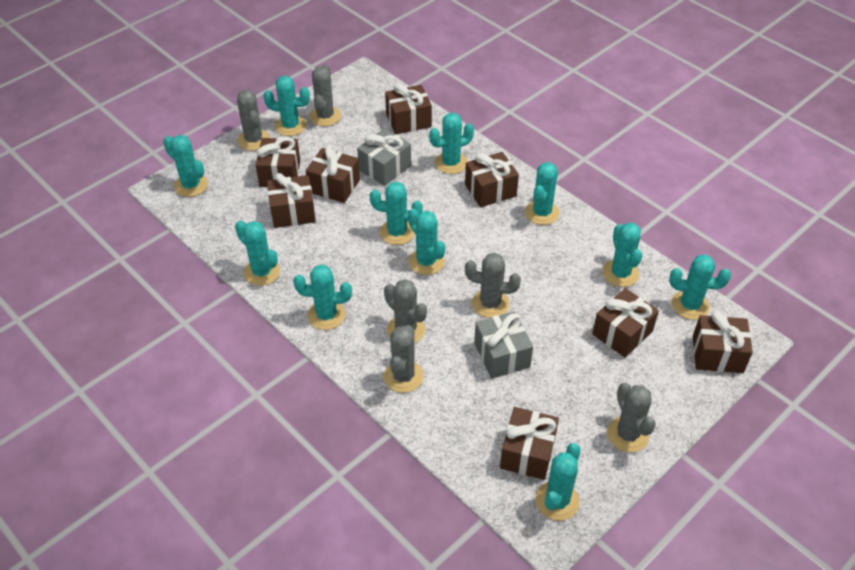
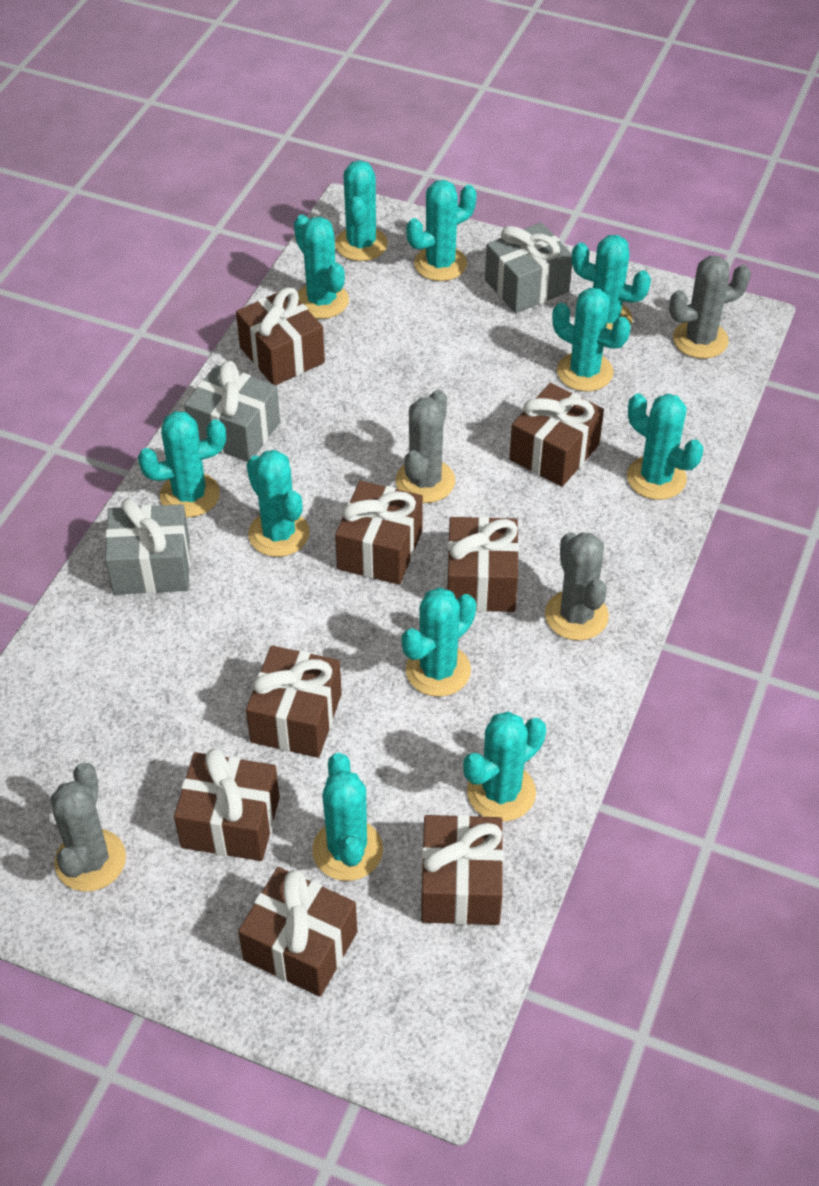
grey cactus: [237,90,270,151] [310,64,341,126] [384,279,427,343] [384,325,424,393] [465,253,521,318] [607,382,656,452] = 6 -> [51,763,126,891] [396,389,455,503] [545,532,609,641] [669,256,751,359] = 4
grey gift: [357,128,411,186] [474,311,533,379] = 2 -> [105,498,190,595] [184,361,280,462] [485,223,572,313] = 3

